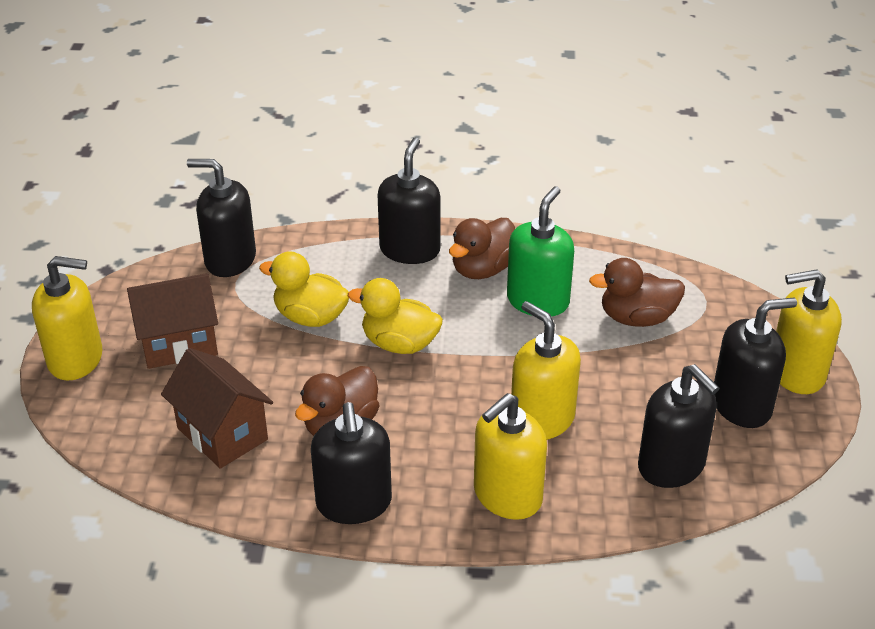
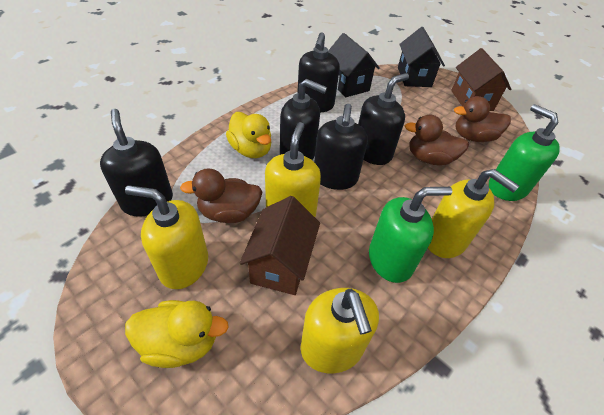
black house: none = 0 -> [328,33,380,97] [398,27,445,87] = 2
green soap dispenser: [507,186,574,317] = 1 -> [369,187,452,283] [489,104,560,201] = 2

